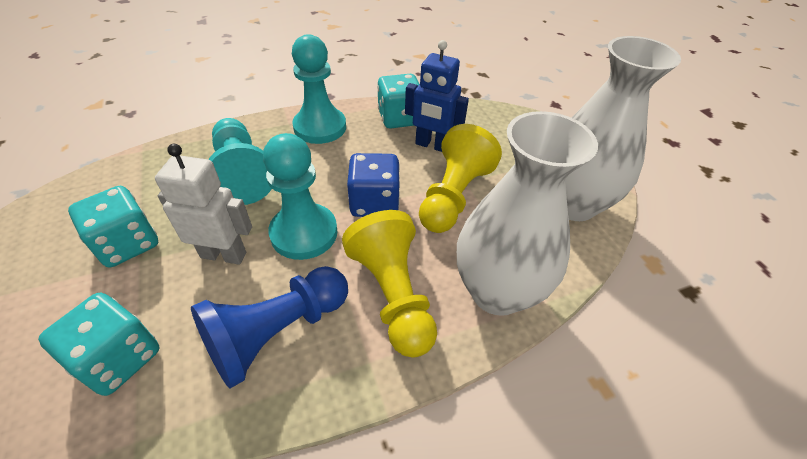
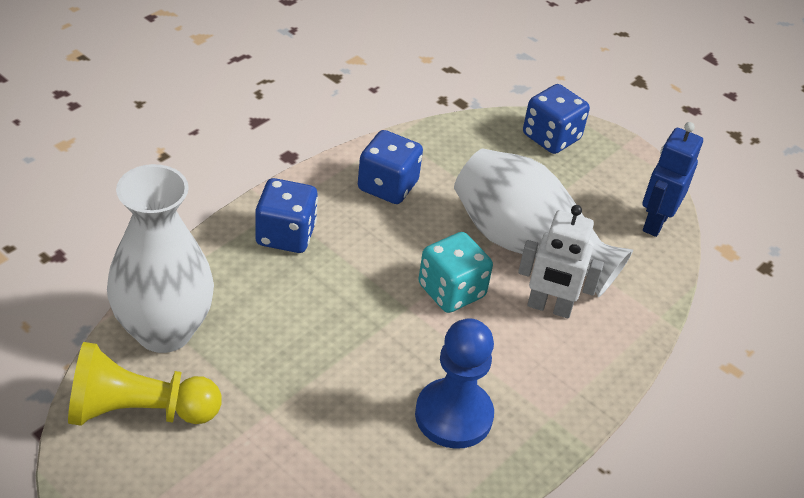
blue dice: [347,153,400,217] = 1 -> [255,178,318,253] [358,130,423,204] [523,84,590,154] = 3
turquoise dice: [38,293,159,396] [68,186,158,268] [377,74,419,129] = 3 -> [418,232,493,313] = 1
turquoise pawn: [209,118,272,205] [263,133,338,260] [292,34,346,144] = 3 -> none = 0
yellow pawn: [342,210,437,358] [419,124,502,233] = 2 -> [68,342,222,426] = 1

